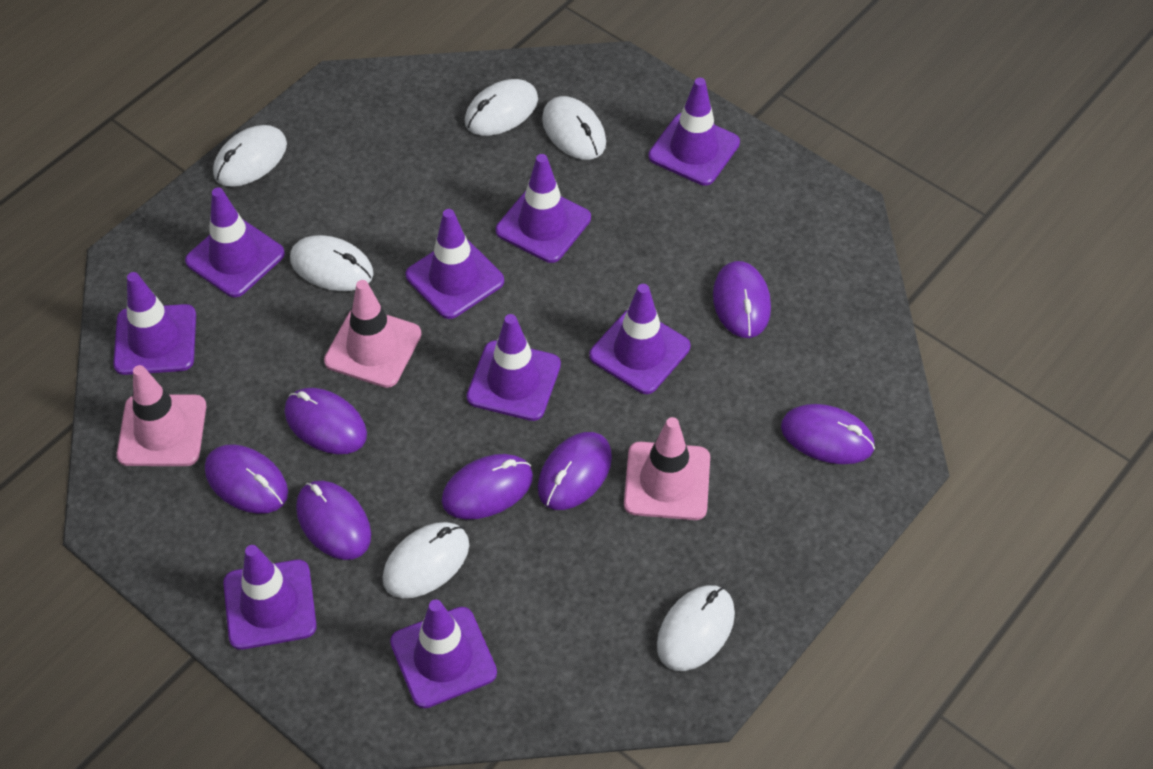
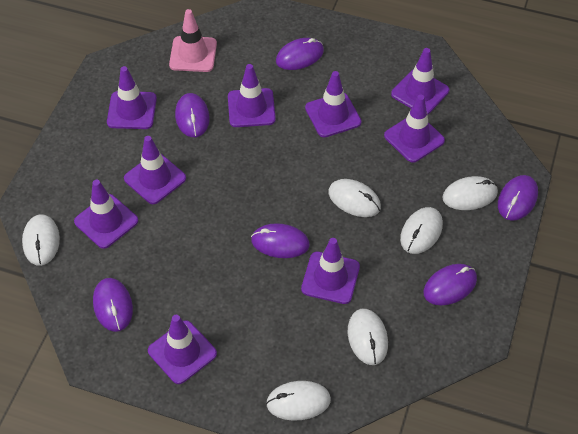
pink traffic cone: [117,365,206,466] [324,280,422,388] [624,417,710,520] = 3 -> [169,9,217,72] = 1
purple mouse: [205,444,288,514] [285,388,367,454] [296,481,371,560] [442,454,533,519] [538,432,612,510] [713,261,771,338] [781,404,875,464] = 7 -> [93,278,133,332] [175,93,210,137] [251,223,310,258] [276,38,324,70] [424,264,477,305] [498,175,538,220] = 6

